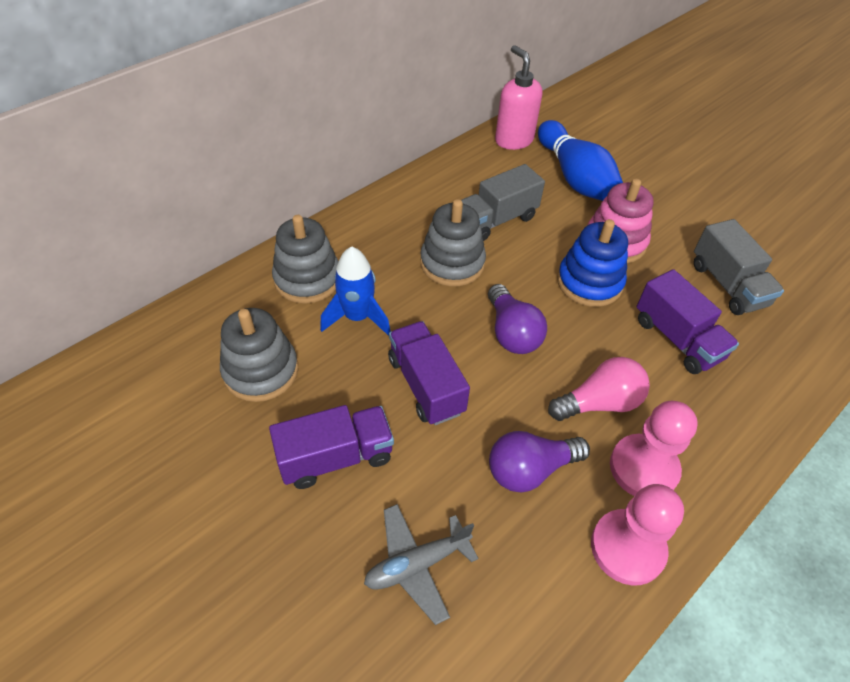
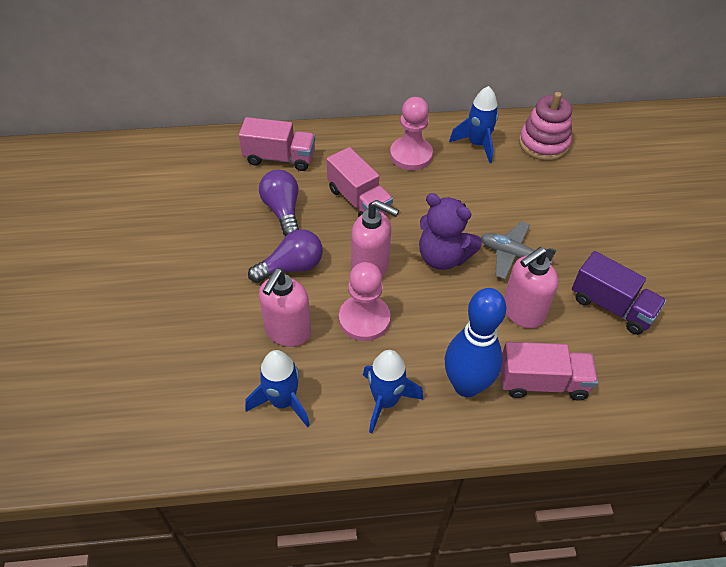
blue rocket: [320,246,390,336] = 1 -> [245,350,310,427] [363,350,423,433] [449,86,499,163] = 3
blue stacking toy: [557,219,628,307] = 1 -> none = 0
grey stacking toy: [220,308,298,402] [272,215,339,304] [420,199,486,286] = 3 -> none = 0
grey truck: [461,164,545,241] [694,219,784,315] = 2 -> none = 0
pink light bulb: [548,357,650,421] = 1 -> none = 0
pink soap dispenser: [495,45,542,150] = 1 -> [259,268,311,347] [351,200,399,277] [504,247,558,328] = 3
pink truck: none = 0 -> [239,117,315,171] [327,147,393,217] [500,342,598,401] = 3
purple teddy bear: none = 0 -> [419,193,482,270] = 1
purple truck: [269,405,394,489] [388,321,470,425] [636,269,739,374] = 3 -> [572,251,666,335] = 1

